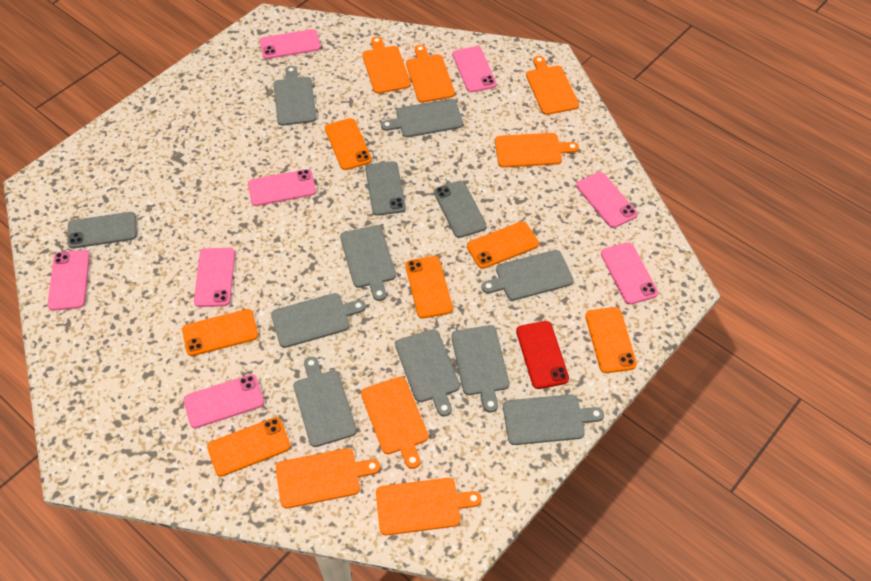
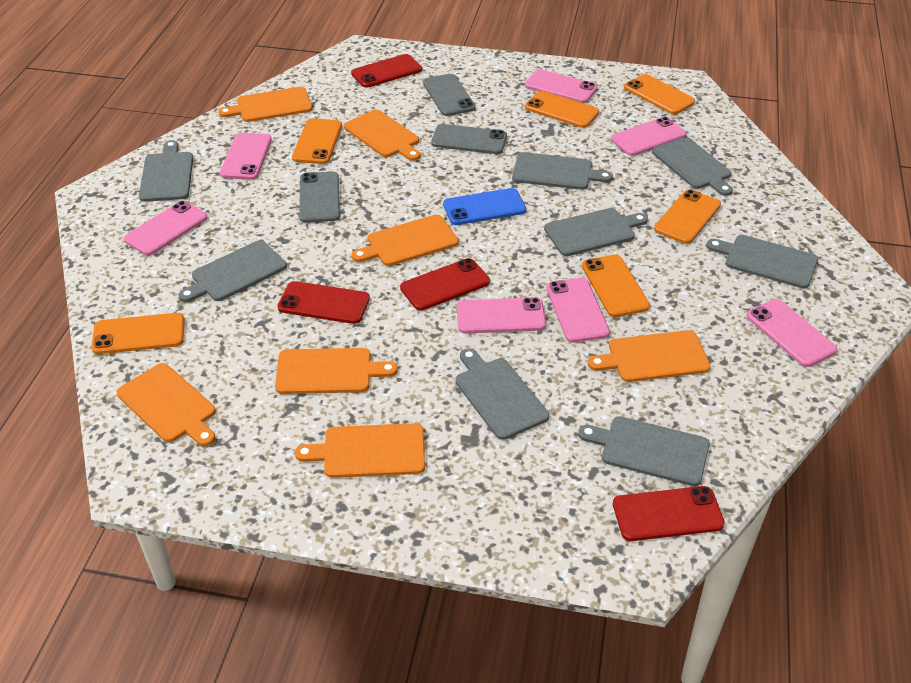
blue phone: none = 0 -> [443,188,526,225] = 1
grey cutting board: [271,293,366,348] [274,66,317,126] [294,357,357,447] [340,225,396,301] [381,99,463,137] [395,329,460,417] [451,325,509,413] [481,250,574,301] [503,395,604,445] = 9 -> [139,140,193,202] [179,240,287,302] [455,348,549,440] [512,152,613,190] [544,208,648,256] [578,416,710,486] [652,137,733,196] [706,235,818,288] = 8
pink phone: [47,250,90,311] [184,374,264,428] [194,248,235,307] [248,169,316,206] [260,29,321,59] [453,46,496,93] [576,172,638,228] [601,242,658,304] = 8 -> [124,201,208,256] [220,133,272,180] [457,297,546,333] [525,69,598,103] [546,278,610,343] [611,117,686,156] [747,299,837,367] = 7
red phone: [516,321,569,389] = 1 -> [277,281,370,324] [351,54,422,88] [400,258,490,310] [613,486,725,541] = 4

